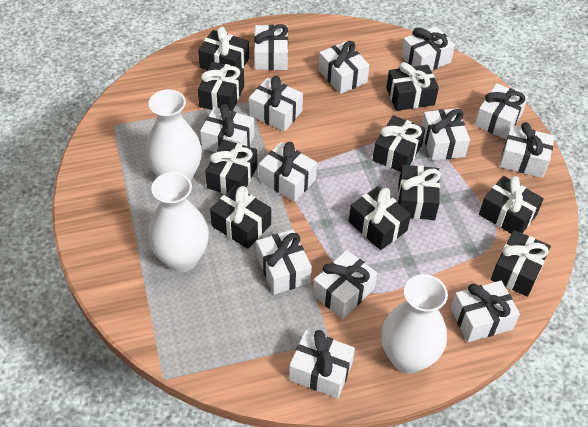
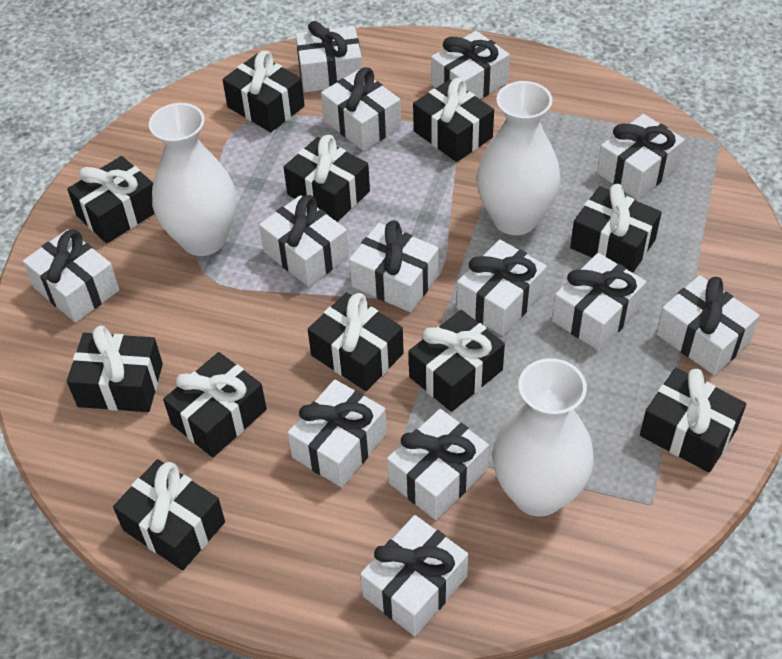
black gift: [198,27,249,70] [198,62,244,111] [205,140,257,194] [210,186,271,249] [349,186,411,250] [373,115,425,172] [386,62,439,111] [398,165,441,220] [479,176,544,233] [491,230,551,297] = 10 -> [67,156,155,244] [67,326,163,412] [113,459,225,570] [163,352,267,457] [222,51,305,132] [283,135,370,222] [308,293,404,391] [409,310,505,412] [413,78,494,162] [570,184,662,273] [640,368,746,472] = 11

